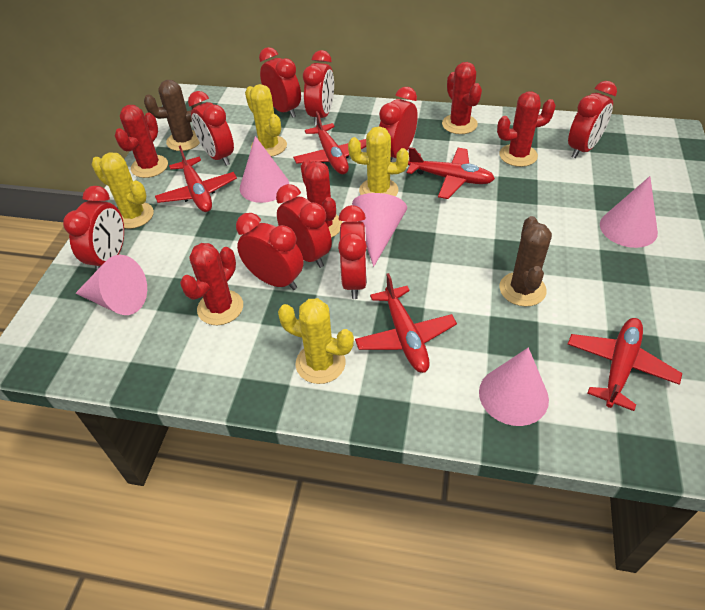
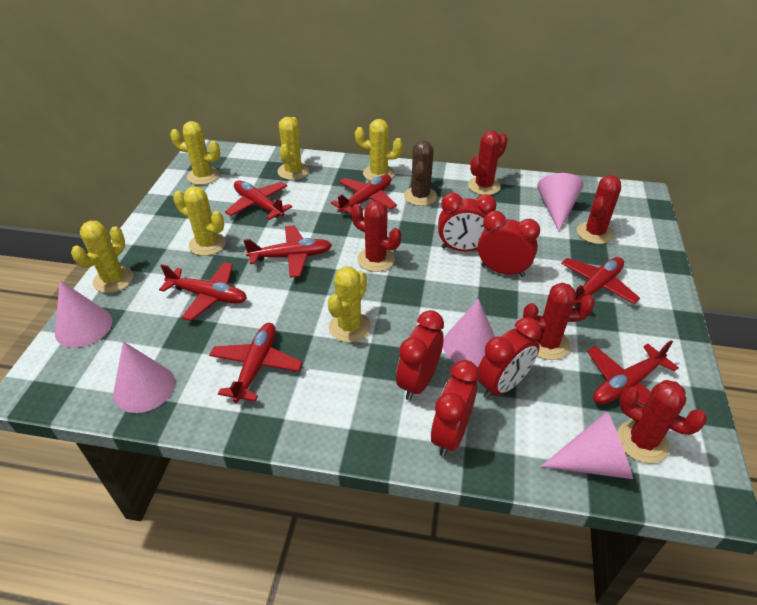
brown cactus: [144,80,202,151] [499,216,552,307] = 2 -> [404,140,437,206] = 1
red clock: [63,186,124,271] [188,91,234,166] [236,213,303,290] [259,47,301,118] [276,184,332,268] [303,50,334,125] [338,205,367,299] [379,87,418,161] [568,81,617,159] = 9 -> [396,310,444,401] [431,360,479,457] [438,193,496,251] [478,211,540,277] [478,317,541,399] = 5
red plane: [155,146,237,212] [293,111,366,174] [355,273,457,373] [407,147,495,199] [568,318,682,411] = 5 -> [159,262,247,321] [209,323,303,403] [225,180,292,220] [244,225,332,278] [331,175,397,214] [561,257,640,304] [587,340,679,406] = 7
yellow cactus: [91,152,154,229] [245,84,287,157] [278,298,354,384] [348,126,409,197] = 4 -> [71,221,134,293] [170,121,220,185] [173,186,226,256] [277,117,309,180] [328,266,371,342] [355,119,403,181] = 6

